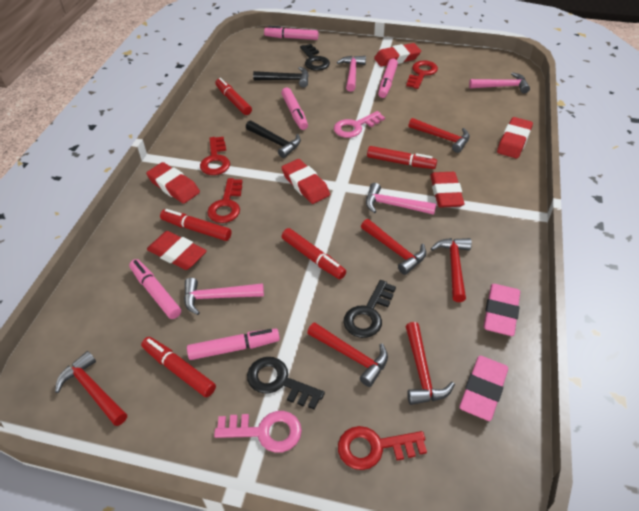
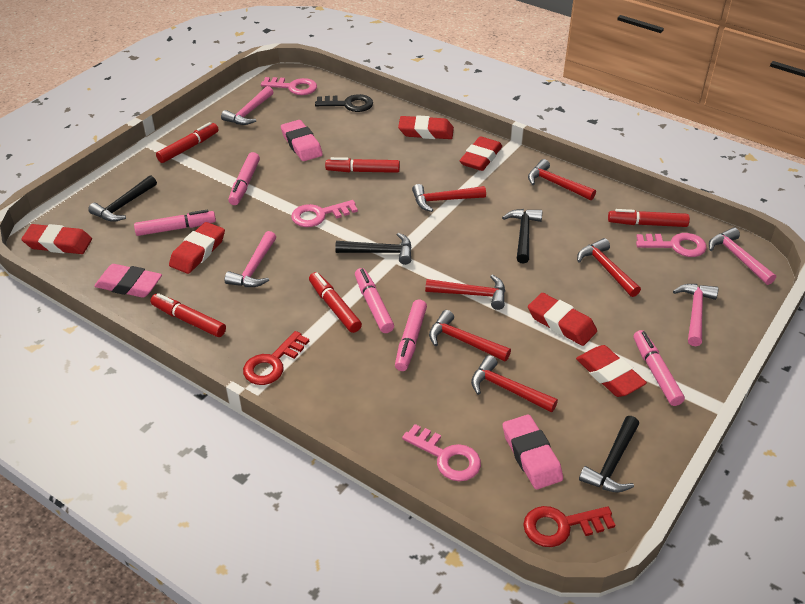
black hammer: [246,121,301,158] [253,67,309,87] = 2 -> [88,175,157,222] [335,233,412,265] [502,209,542,263] [579,416,639,492] = 4
black key: [247,357,325,410] [300,44,330,71] [343,280,396,338] = 3 -> [315,94,373,112] = 1
pink eraser: [459,356,508,421] [483,284,520,336] = 2 -> [94,264,162,298] [281,120,323,161] [503,415,563,489] = 3
pink key: [214,411,302,453] [334,111,385,138] = 2 -> [261,77,317,95] [291,200,358,227] [402,424,481,481] [636,233,707,257] = 4
red key: [200,137,230,175] [207,178,243,223] [338,426,427,470] [406,60,438,89] = 4 -> [243,331,309,385] [523,506,615,547] = 2

